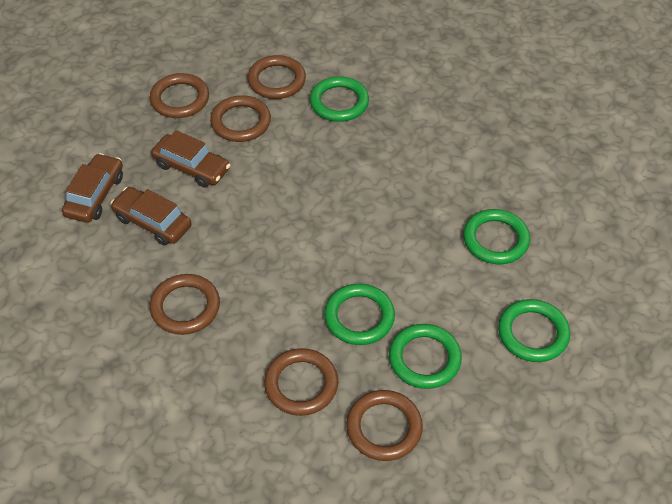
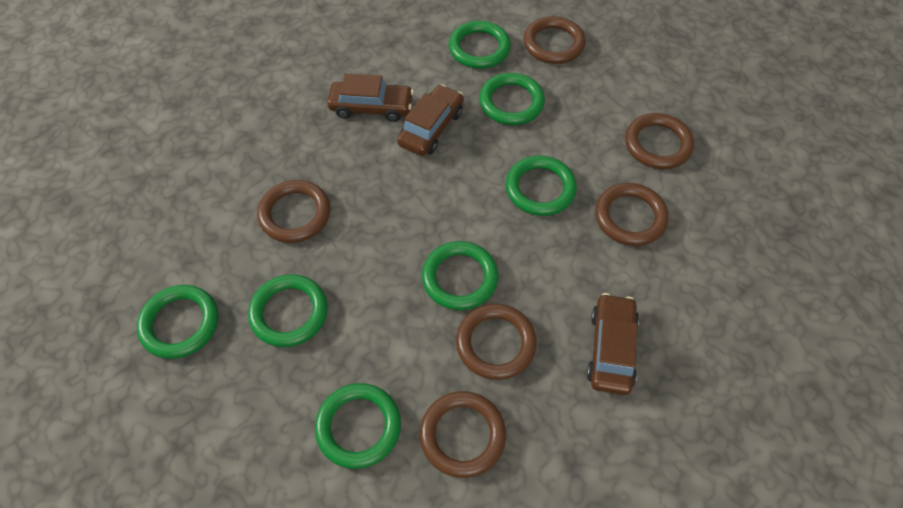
green ring: [310,76,369,122] [324,283,395,345] [389,324,462,389] [463,209,530,264] [498,299,570,362] = 5 -> [137,285,218,359] [248,274,328,347] [315,383,401,469] [422,241,498,310] [449,21,511,69] [479,73,545,125] [506,156,577,216] = 7

